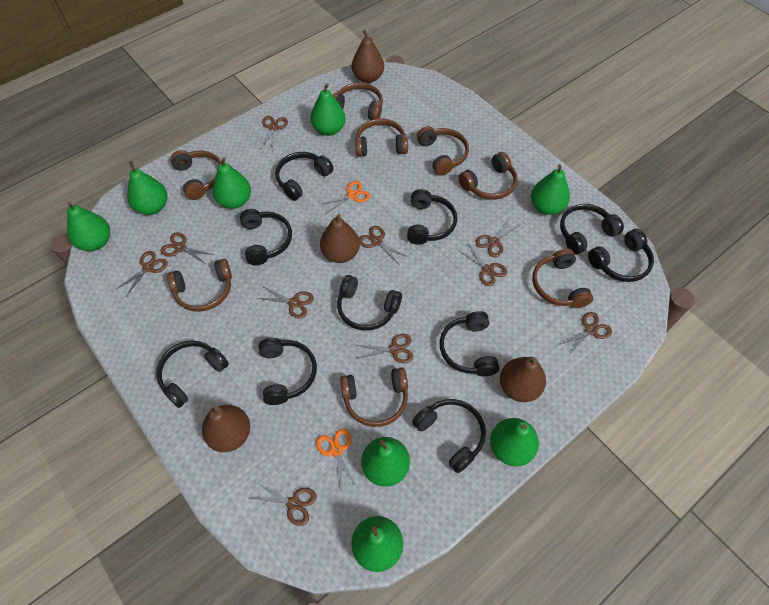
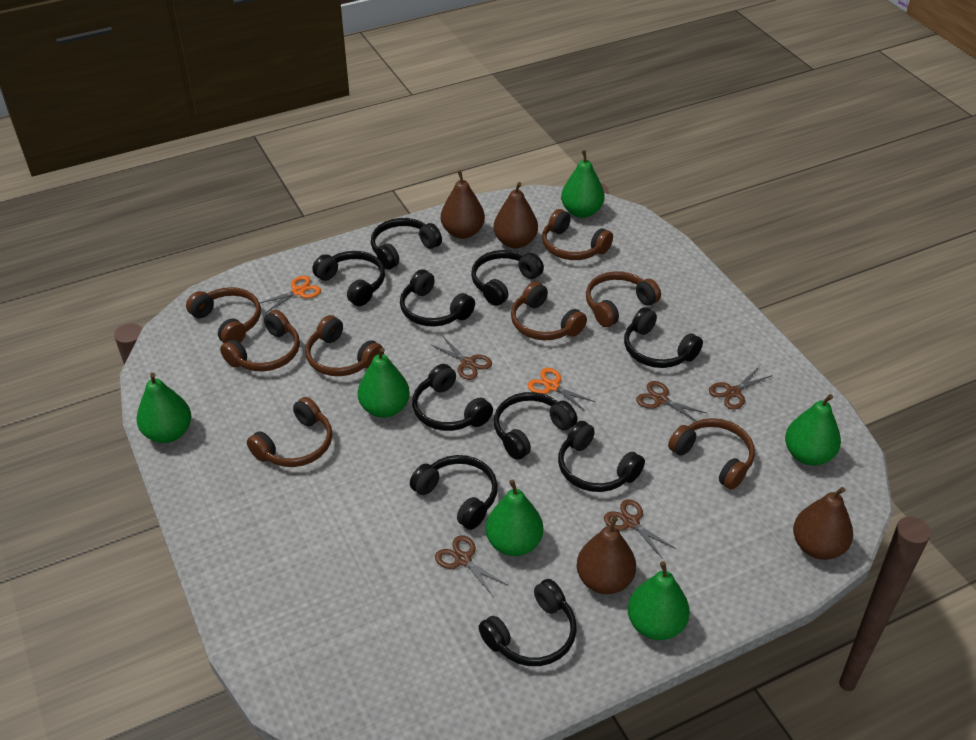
brown scissors: [117,251,168,296] [161,232,214,265] [250,482,317,526] [257,286,314,319] [261,116,288,150] [356,334,413,363] [359,226,408,264] [458,243,507,286] [475,218,521,257] [559,312,612,355] = 10 -> [431,336,492,380] [435,535,507,596] [604,499,676,559] [636,381,708,421] [709,367,772,410] = 5
green pear: [67,201,110,251] [127,161,167,215] [212,158,251,209] [311,83,346,136] [352,516,403,572] [361,437,410,487] [490,418,539,466] [531,164,570,215] = 8 -> [136,373,191,443] [358,348,410,418] [486,480,543,556] [561,150,605,218] [628,561,690,640] [785,394,841,466] = 6

